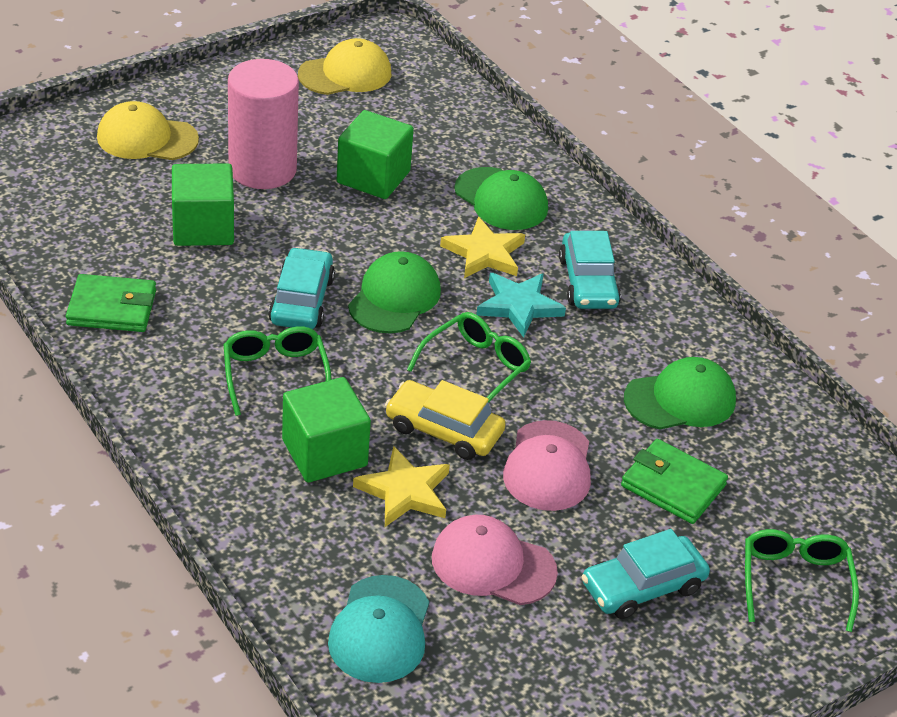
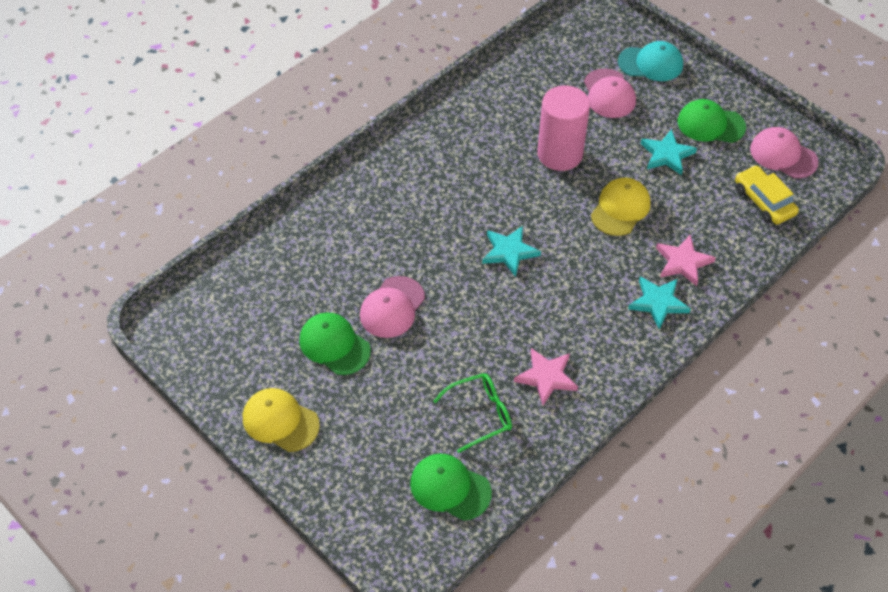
green cube: [172,163,234,246] [282,377,371,483] [337,110,414,199] = 3 -> none = 0
green glasses: [223,326,331,416] [407,312,531,403] [745,529,859,632] = 3 -> [433,373,512,453] = 1
green wallet: [66,274,156,332] [621,439,728,524] = 2 -> none = 0
pink cap: [432,515,558,605] [503,420,591,511] = 2 -> [360,276,425,338] [584,69,636,118] [750,127,819,178] = 3
pink star: none = 0 -> [514,348,578,405] [656,235,716,286] = 2
turquoise car: [268,247,335,329] [559,231,621,309] [582,529,710,619] = 3 -> none = 0
turquoise star: [476,273,566,338] = 1 -> [482,226,541,277] [628,277,691,329] [641,129,697,175] = 3
yellow star: [353,446,450,527] [440,217,525,278] = 2 -> none = 0

